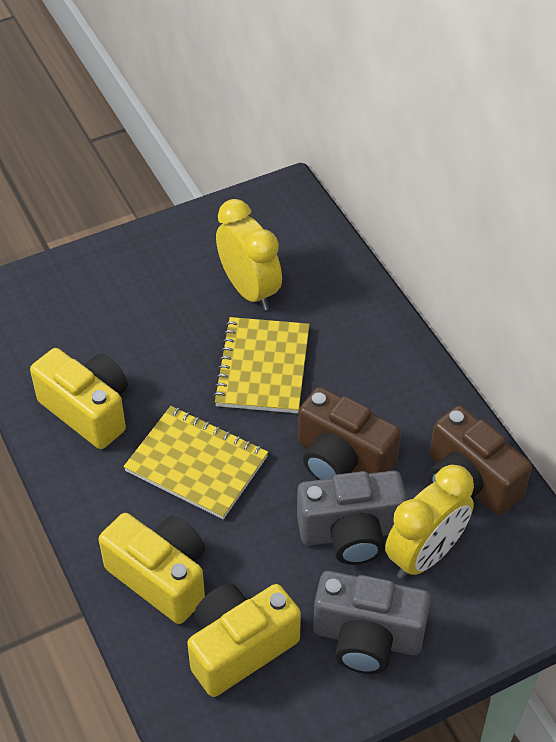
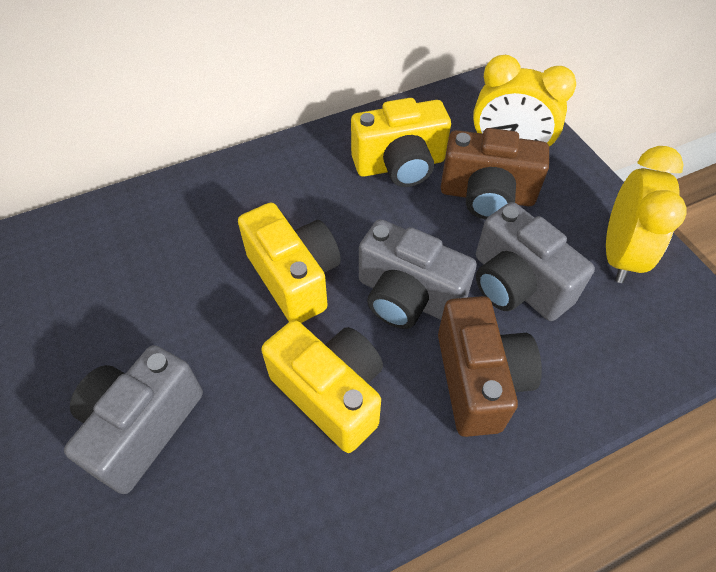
grey camera: [297,471,407,565] [313,571,431,674] = 2 -> [64,345,203,494] [359,219,477,329] [476,202,595,321] = 3
yellow notebook: [123,406,268,519] [213,317,309,413] = 2 -> none = 0

